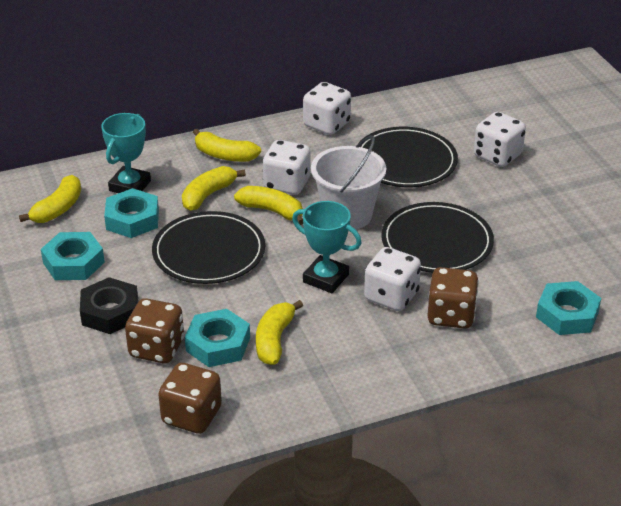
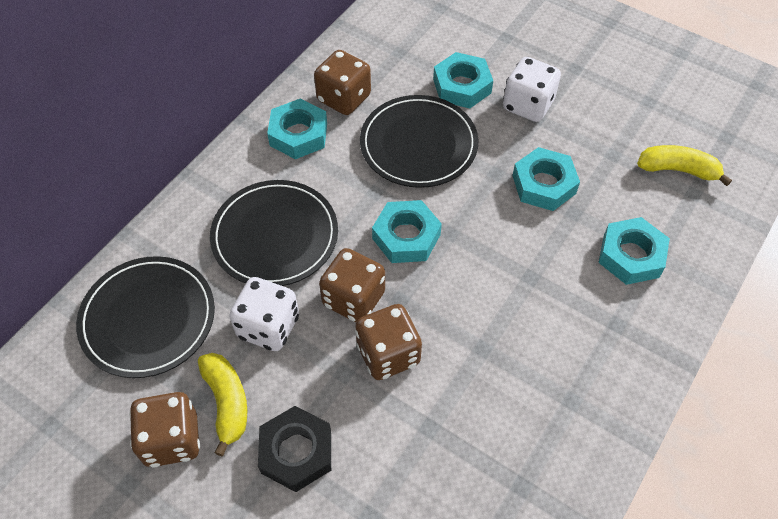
brown dice: [125,298,184,363] [158,363,222,434] [427,267,479,329] = 3 -> [129,392,200,467] [314,50,371,115] [319,248,385,322] [355,304,422,380] = 4
turquoise nut: [41,232,105,280] [104,188,159,238] [185,309,250,367] [536,281,601,335] = 4 -> [267,98,327,159] [372,200,442,263] [433,52,493,108] [512,147,580,211] [598,217,670,285] = 5
turquoise trophy: [101,113,151,193] [292,201,361,293] = 2 -> none = 0
white bucket: [311,135,386,230] = 1 -> none = 0
white dice: [262,140,311,195] [303,82,351,135] [364,247,421,311] [474,112,526,167] = 4 -> [229,277,299,351] [503,57,561,122] = 2
yellow banana: [19,175,81,223] [182,166,246,211] [193,129,261,162] [234,186,303,225] [256,300,303,365] = 5 -> [198,353,247,456] [637,145,732,186] = 2

